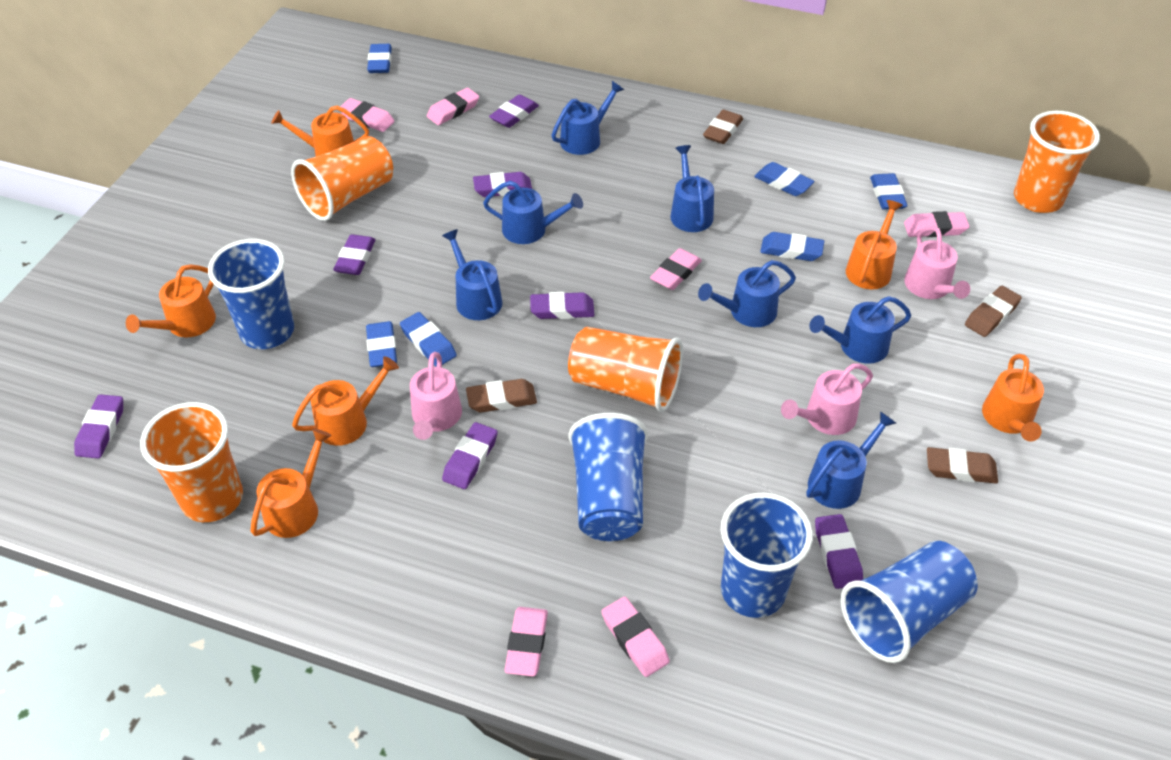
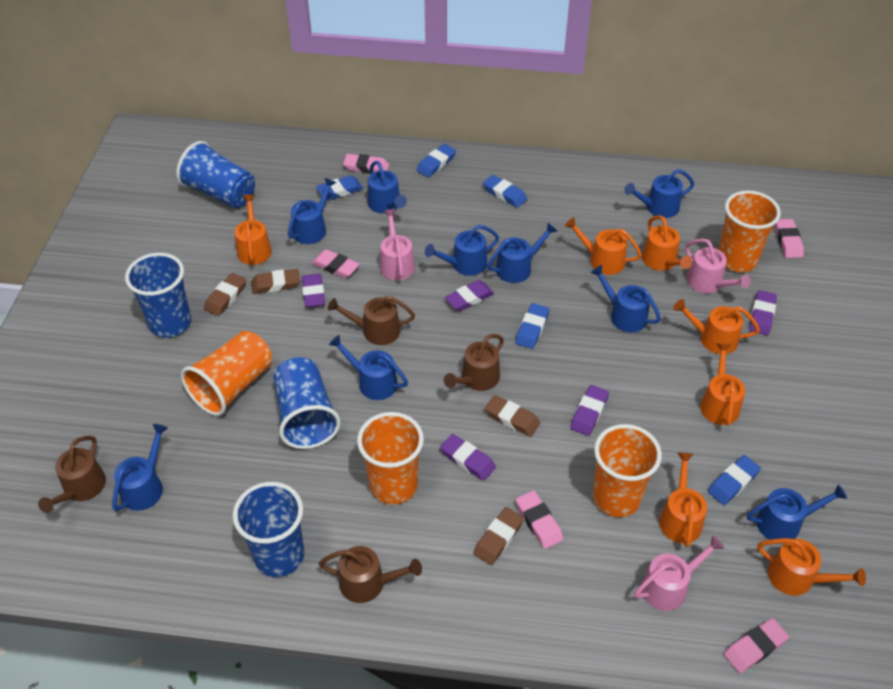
blue eraser: [366,321,397,367] [367,44,392,73] [400,312,457,367] [754,162,815,196] [760,232,824,261] [870,173,908,210] = 6 -> [316,176,363,200] [416,144,456,177] [483,175,527,208] [515,303,549,349] [708,455,761,505] = 5
blue watering can: [442,229,503,320] [483,181,583,244] [552,81,624,155] [670,145,714,232] [698,260,796,327] [806,411,896,509] [809,296,911,364] = 7 -> [112,424,168,512] [288,178,336,244] [329,335,408,400] [368,161,407,213] [425,225,499,276] [487,223,557,283] [591,265,661,332] [624,169,694,218] [747,484,847,540] = 9
brown watering can: none = 0 -> [38,436,106,513] [319,546,422,603] [328,296,415,345] [444,334,504,391] = 4
orange watering can: [126,265,216,337] [251,428,332,538] [271,105,369,156] [292,356,399,446] [846,200,903,289] [982,354,1044,441] = 6 -> [234,195,272,265] [565,217,642,275] [642,215,692,271] [659,453,707,547] [673,299,760,354] [700,344,745,426] [757,538,866,596] = 7
pink eraser: [340,98,395,132] [427,88,479,125] [504,607,548,677] [601,596,670,677] [650,248,702,290] [904,211,970,237] = 6 -> [312,249,360,278] [343,154,389,174] [516,490,563,549] [724,618,789,673] [775,219,804,258] = 5
purple eraser: [74,394,123,459] [333,234,375,275] [442,422,497,489] [473,172,532,197] [489,95,539,128] [530,292,594,319] [815,514,863,589] = 7 -> [302,274,325,307] [440,434,496,481] [445,280,494,311] [570,385,609,436] [749,290,777,335] = 5

